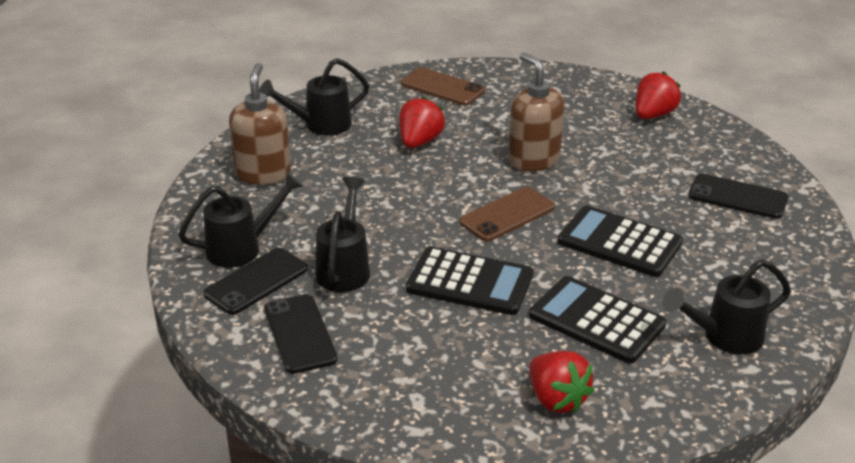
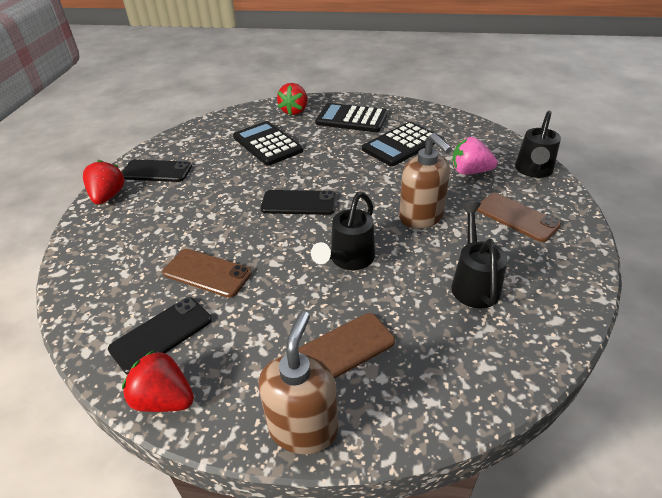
black watering can: [178,172,304,268] [259,58,369,135] [316,177,370,292] [663,259,791,354] = 4 -> [311,192,375,270] [451,202,507,308] [515,111,561,178] = 3
brown phone: [401,67,485,105] [459,187,555,242] = 2 -> [162,249,252,298] [298,313,395,379] [477,193,561,242] = 3
pink strawberry: none = 0 -> [452,137,497,174] = 1

